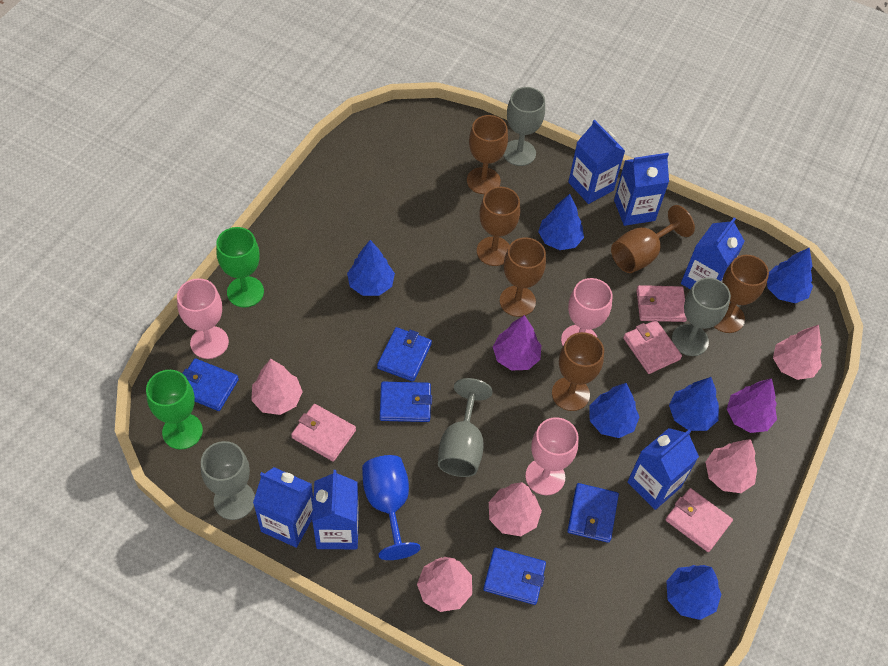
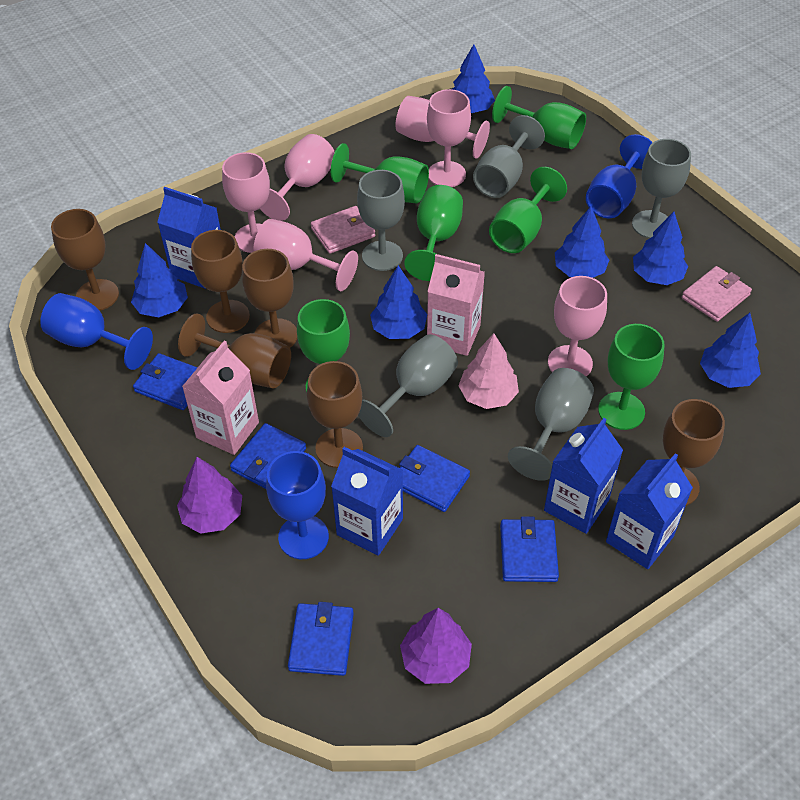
blue carton: [253,467,313,548] [312,470,359,549] [568,120,625,204] [614,153,669,226] [627,428,699,510] [681,217,745,289] = 6 -> [157,187,221,289] [331,447,403,556] [544,418,623,534] [606,453,693,569] = 4
blue goblet: [362,455,421,560] = 1 -> [40,293,153,370] [266,451,329,559] [586,134,653,218] = 3
green goblet: [146,370,203,450] [216,227,264,308] = 2 -> [297,299,350,392] [331,143,429,204] [404,185,463,281] [489,167,567,253] [492,86,586,149] [598,324,665,430] = 6
grey goblet: [201,441,255,520] [438,378,493,477] [503,87,545,166] [672,278,731,356] = 4 -> [357,170,405,271] [358,334,458,437] [473,115,545,198] [508,368,594,481] [632,139,691,239] = 5
pink carton: none = 0 -> [182,341,259,455] [427,254,485,356] = 2
pink goblet: [177,278,229,359] [525,417,579,495] [561,278,612,346] = 3 -> [222,152,270,253] [254,219,358,291] [260,134,335,221] [395,96,490,159] [427,89,471,187] [548,276,607,376] = 6
pink tree: [251,359,303,415] [417,557,472,612] [489,482,542,536] [706,439,757,493] [773,325,822,380] = 5 -> [458,333,519,409] = 1
pink wallet: [291,404,356,462] [623,320,682,374] [636,285,687,322] [666,488,733,552] = 4 -> [311,206,375,254] [682,266,752,322] = 2

